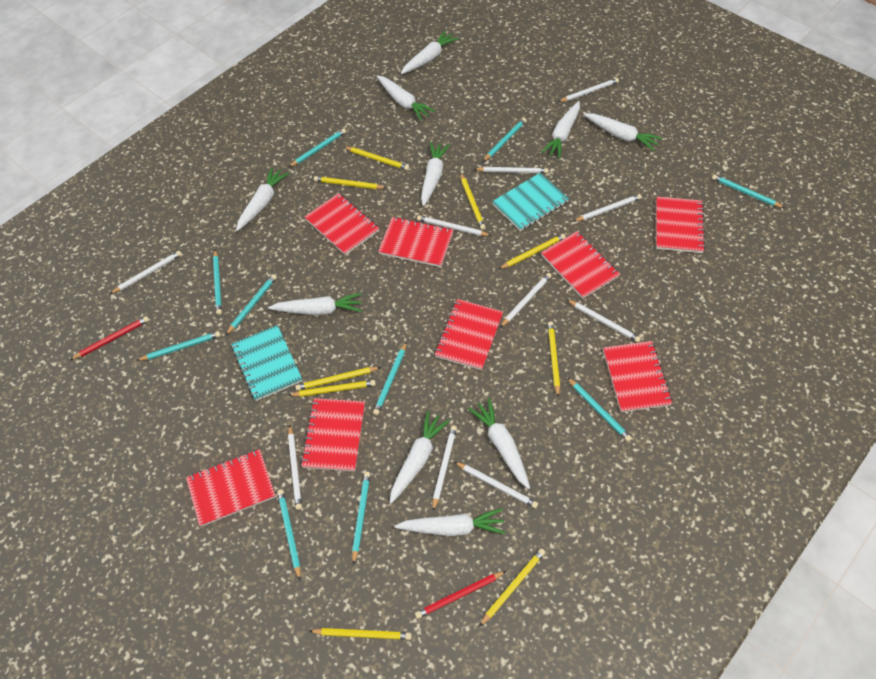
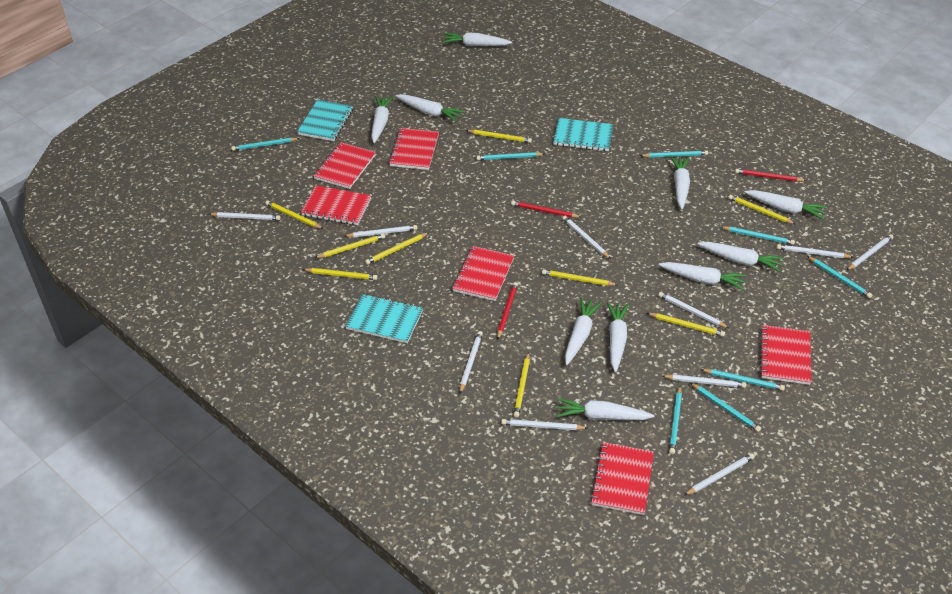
red notebook: [186,449,276,527] [301,398,365,472] [304,193,379,255] [378,217,453,267] [435,299,503,370] [541,232,620,299] [603,341,672,412] [656,197,705,253] = 8 -> [301,185,371,225] [314,142,376,189] [389,128,439,170] [452,246,514,301] [590,442,654,515] [760,325,812,385] = 6
red pencil: [70,316,149,360] [415,571,506,619] = 2 -> [497,282,518,340] [511,201,581,218] [735,169,807,182] = 3
turquoise notebook: [231,325,302,401] [492,173,569,231] = 2 -> [297,100,353,141] [345,294,423,343] [553,118,613,151] = 3
turquoise pencil: [137,331,221,361] [213,250,222,315] [226,274,277,335] [277,489,301,580] [289,129,346,167] [352,472,370,565] [373,342,407,415] [483,118,527,162] [567,377,632,442] [712,174,785,208] = 10 -> [231,138,300,151] [476,152,544,160] [640,150,708,158] [669,386,682,454] [691,383,761,432] [700,369,785,391] [721,226,795,245] [807,256,872,298] = 8

